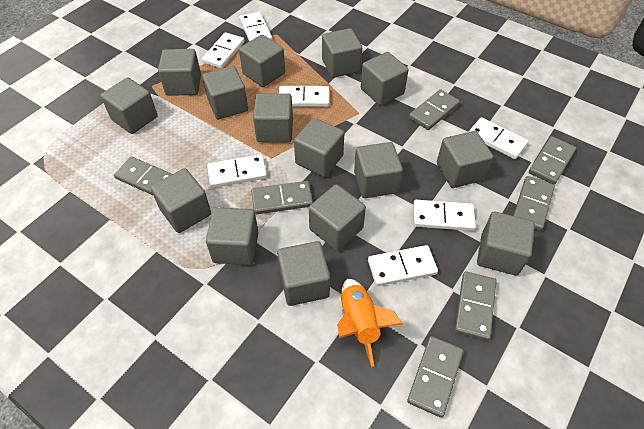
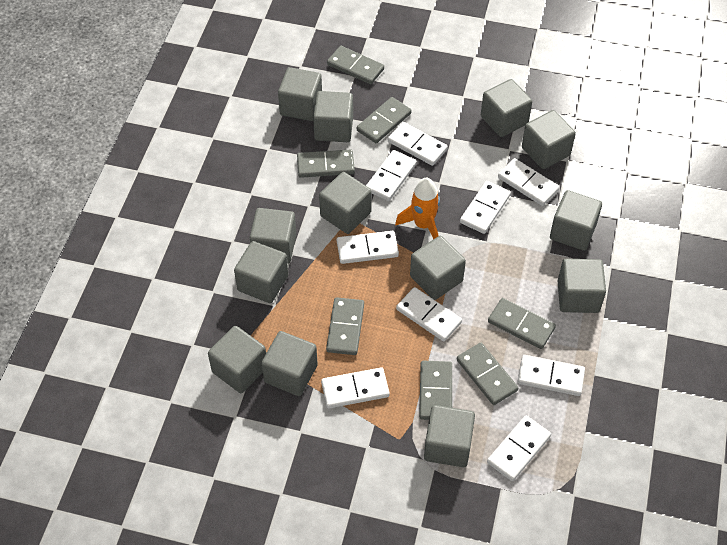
grey cube: [100,77,158,134] [151,168,211,233] [158,49,201,96] [202,66,248,119] [206,207,259,265] [239,34,285,87] [253,93,293,142] [277,241,330,306] [294,118,344,177] [309,184,366,251] [322,28,362,78] [354,142,403,198] [361,52,408,106] [437,131,493,188] [477,211,535,276] = 15 -> [208,326,266,393] [234,241,288,303] [250,208,296,264] [261,331,318,396] [278,67,322,121] [313,91,353,142] [319,172,372,234] [410,236,466,300] [424,405,475,467] [481,79,532,137] [522,110,576,169] [550,190,602,251] [558,259,606,313] = 13
white domino: [202,32,245,69] [207,154,267,188] [239,12,272,42] [279,86,329,107] [368,245,438,286] [413,200,476,231] [469,117,528,159] = 7 -> [321,368,390,408] [337,231,399,264] [366,150,417,201] [388,122,448,166] [396,287,462,342] [460,181,511,234] [487,415,551,481] [498,158,559,206] [518,355,585,396] = 9

